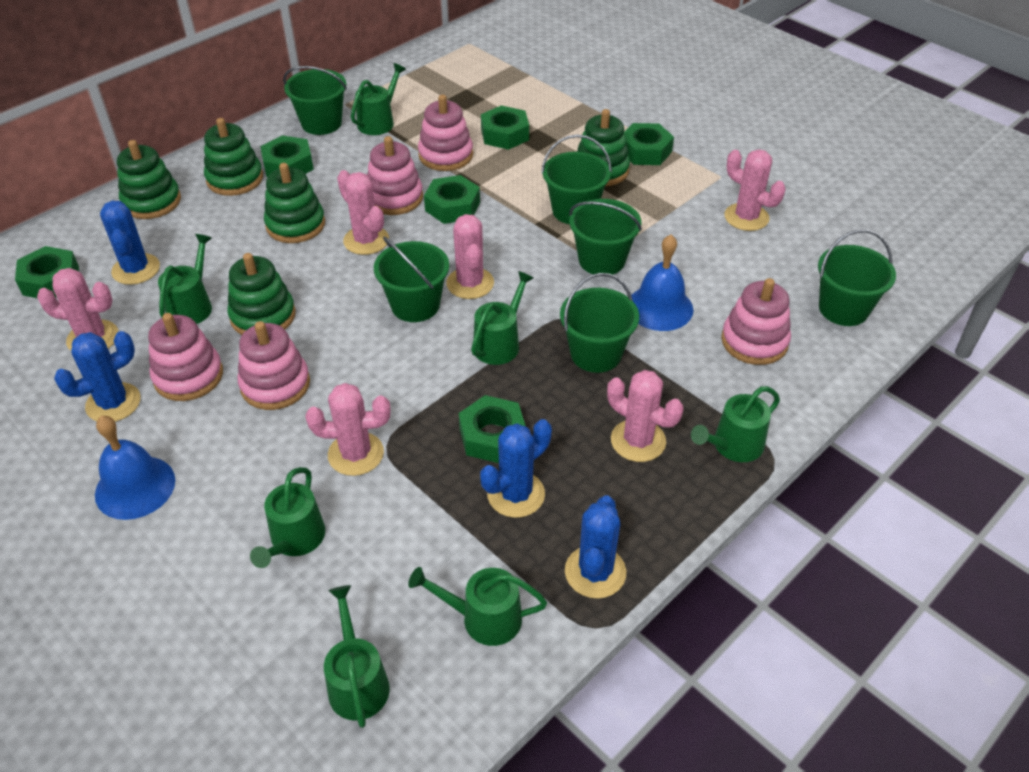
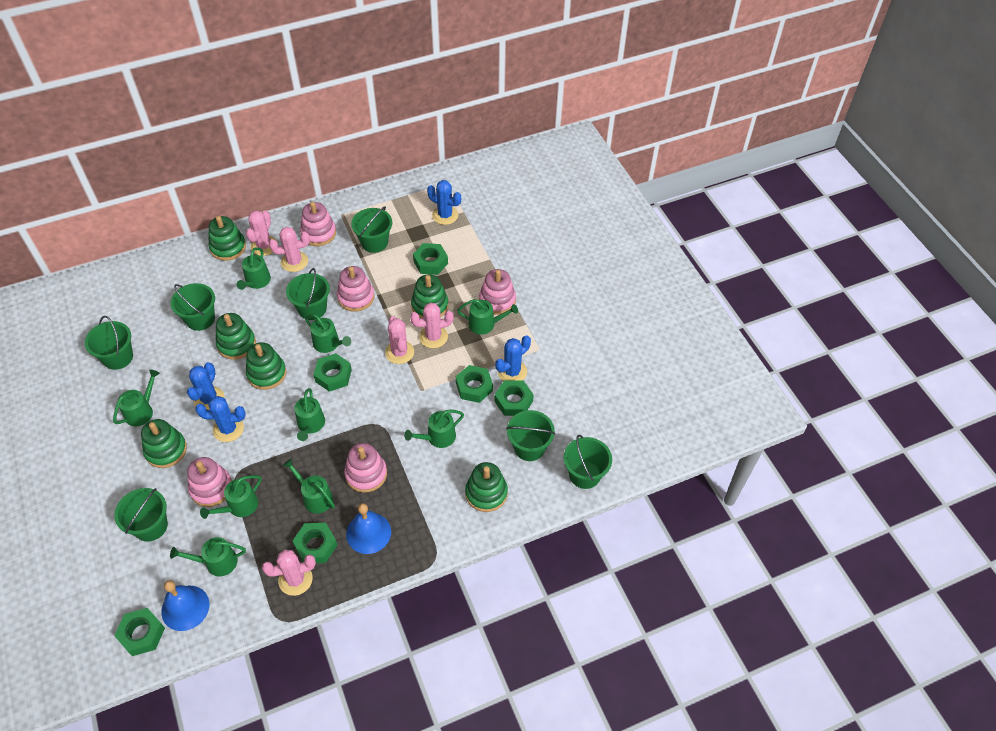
green bucket: [283,66,347,135] [374,237,449,322] [541,134,612,224] [560,273,639,373] [569,199,642,275] [818,230,896,326] = 6 -> [85,316,133,370] [114,488,168,542] [171,283,215,331] [286,268,330,320] [351,206,392,253] [506,410,555,461] [564,435,612,489] = 7
green stacking toy: [117,140,181,219] [204,118,263,196] [227,253,296,335] [264,163,325,243] [577,109,630,186] = 5 -> [141,419,187,468] [209,216,246,261] [216,313,256,360] [246,342,286,390] [411,274,449,318] [465,462,508,512] = 6
green watering can: [158,234,212,324] [250,467,325,568] [324,585,390,728] [351,63,406,135] [408,567,547,646] [471,271,534,365] [691,386,780,462] = 7 -> [113,370,160,426] [170,537,246,576] [200,475,262,519] [236,247,271,290] [283,459,335,514] [294,388,325,441] [305,314,351,353] [404,410,464,448] [457,299,518,334] = 9
pink cactus: [37,268,118,351] [306,383,390,476] [337,170,389,255] [446,214,494,299] [607,370,683,462] [724,149,786,231] = 6 -> [246,211,278,256] [262,550,316,596] [269,227,310,272] [385,316,414,364] [410,303,454,348] = 5

